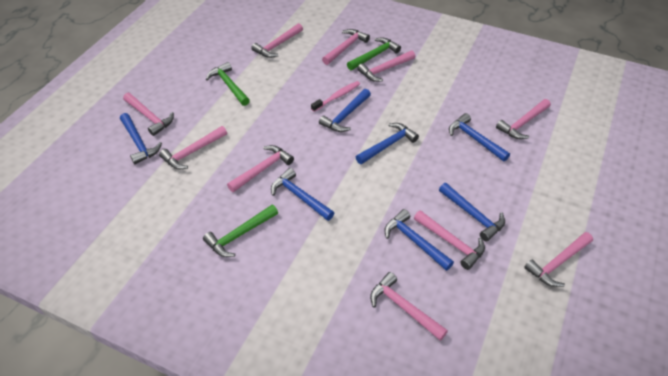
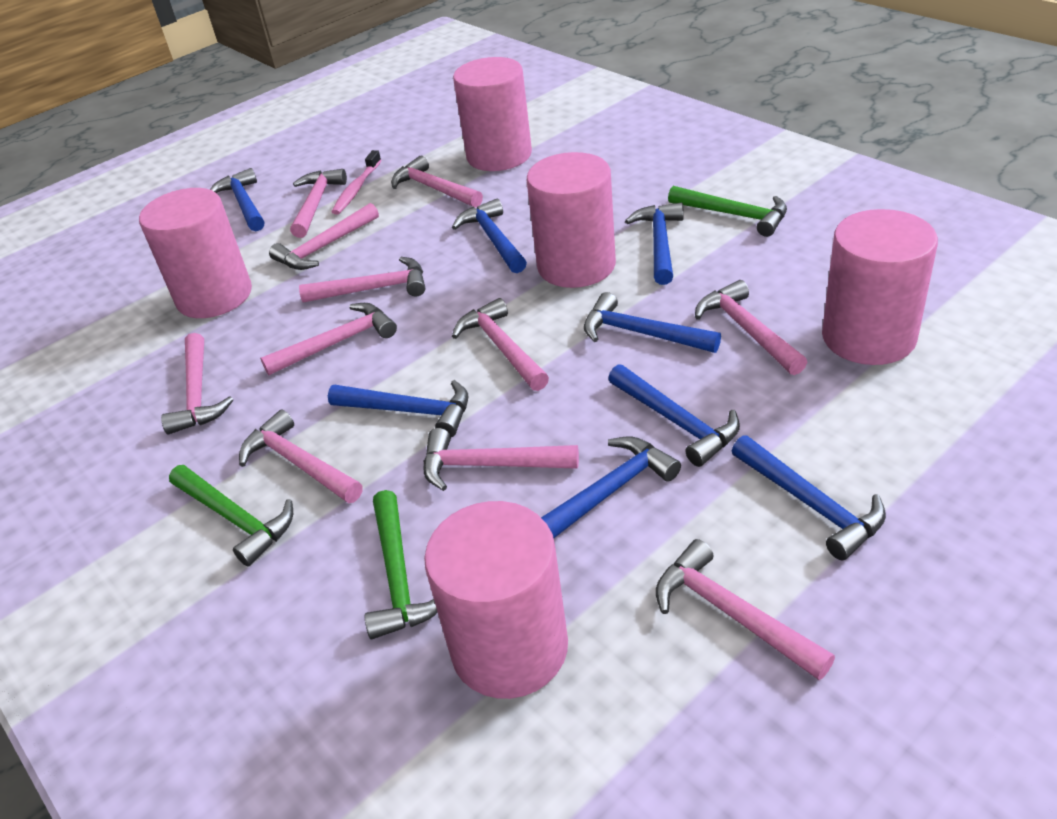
blue hammer: [120,113,162,164] [271,168,334,221] [319,89,371,132] [356,123,419,164] [384,209,454,271] [439,183,505,242] [449,113,510,162] = 7 -> [210,168,264,231] [328,380,468,437] [452,199,527,273] [541,437,681,538] [584,292,721,353] [608,364,740,467] [625,203,684,285] [732,435,886,560] = 8
pink cylinder: none = 0 -> [139,188,252,318] [424,501,568,699] [453,57,532,171] [527,152,616,288] [822,209,938,365] = 5
pink hammer: [123,93,174,136] [159,126,227,169] [227,145,294,192] [251,23,303,58] [322,29,370,65] [357,50,415,82] [370,272,448,341] [414,210,485,270] [496,99,551,139] [524,232,593,287] = 10 -> [161,333,233,434] [239,410,363,503] [260,303,397,375] [269,203,379,270] [290,169,347,238] [299,257,425,303] [391,156,483,207] [424,428,579,491] [452,298,549,391] [656,539,835,680] [695,280,807,375] = 11

